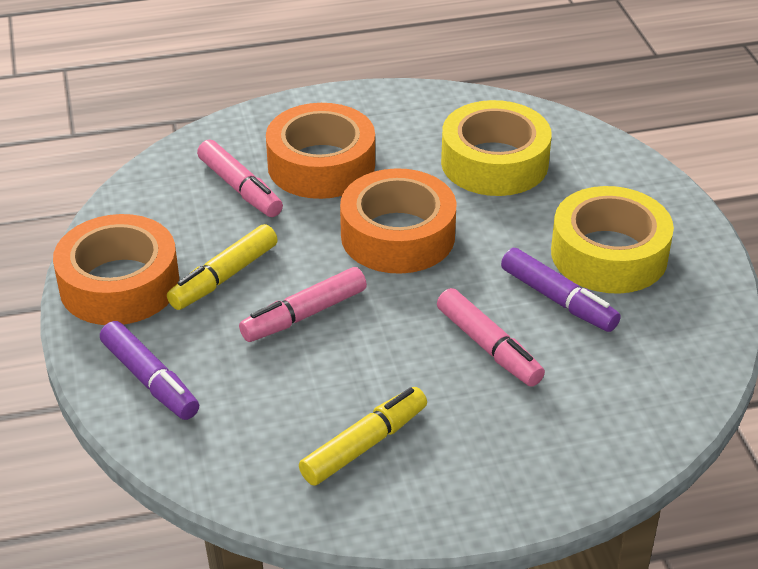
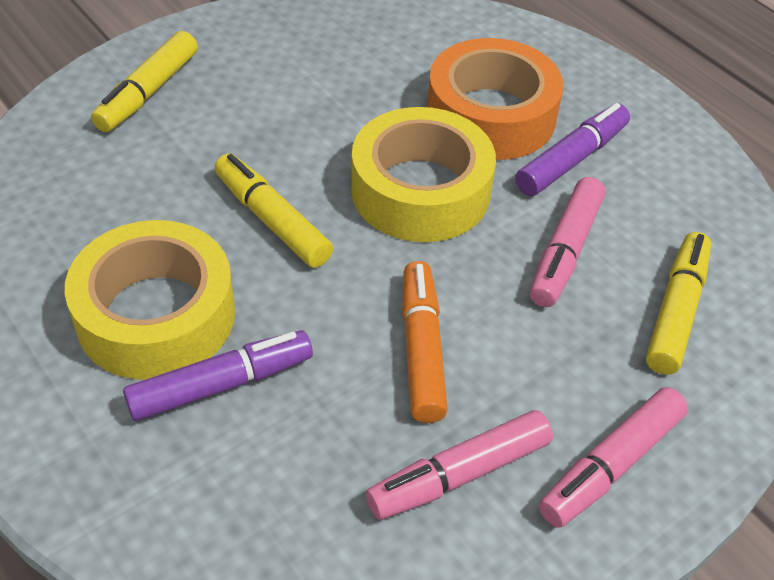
orange marker: none = 0 -> [402,261,448,423] = 1
orange tape: [53,214,179,325] [266,103,375,199] [340,168,457,274] = 3 -> [427,38,563,160] = 1
yellow marker: [167,224,278,310] [299,387,427,486] = 2 -> [91,31,198,132] [215,153,333,268] [646,232,711,375] = 3

